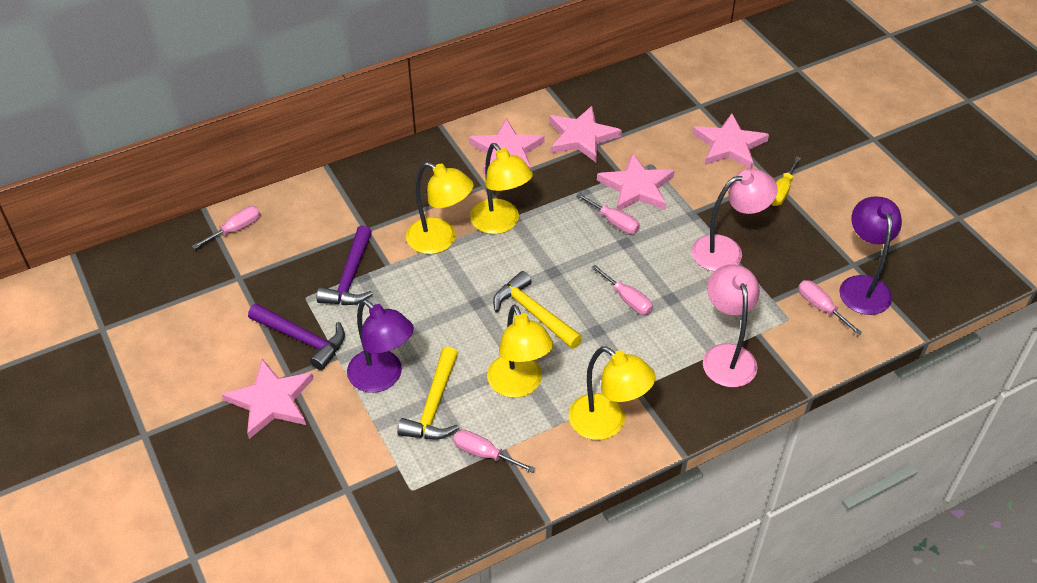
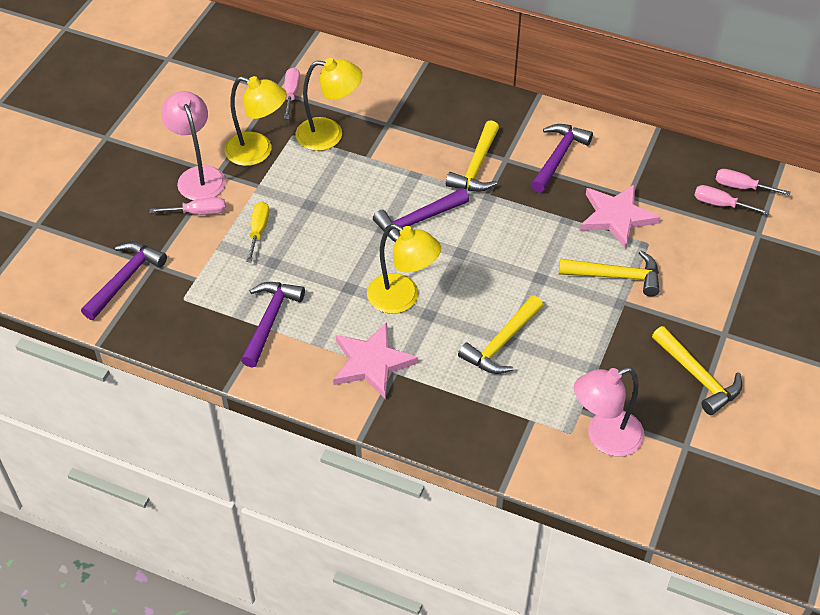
pink screwdriver: [192,206,260,249] [453,430,536,473] [576,193,640,234] [591,265,653,315] [798,280,862,335] = 5 -> [150,197,226,215] [284,67,300,119] [694,185,770,215] [716,169,790,196] = 4
pink star: [222,359,313,439] [469,119,545,174] [549,106,622,162] [597,153,675,210] [692,113,769,169] = 5 -> [333,322,418,399] [580,184,661,249] = 2
purple hammer: [248,304,345,370] [317,225,373,305] = 2 -> [81,242,167,320] [241,282,305,367] [373,188,469,242] [531,124,593,193] = 4
purple lamp: [347,299,414,393] [839,197,902,315] = 2 -> none = 0
yellow hammer: [397,346,459,439] [493,271,582,349] = 2 -> [446,120,499,192] [458,295,543,374] [559,250,659,296] [652,326,742,415] = 4
yellow lamp: [406,162,474,254] [470,143,533,234] [487,304,553,398] [569,346,656,440] = 4 -> [224,76,287,166] [296,58,362,151] [367,224,441,314] = 3

